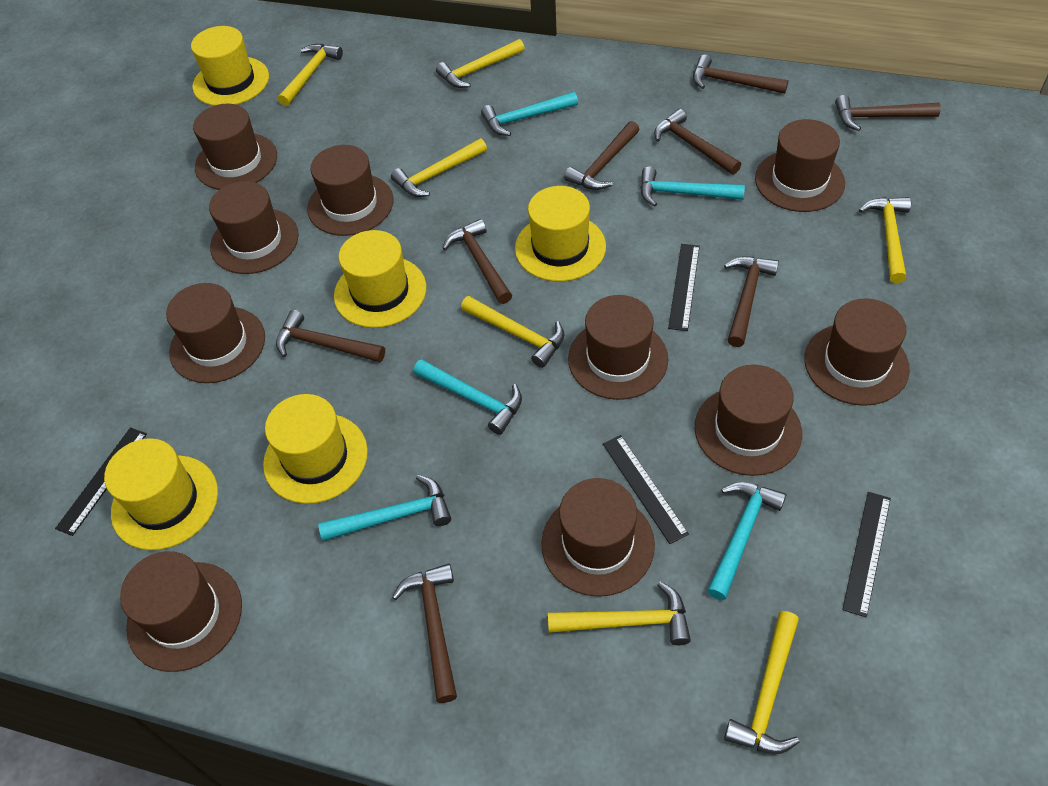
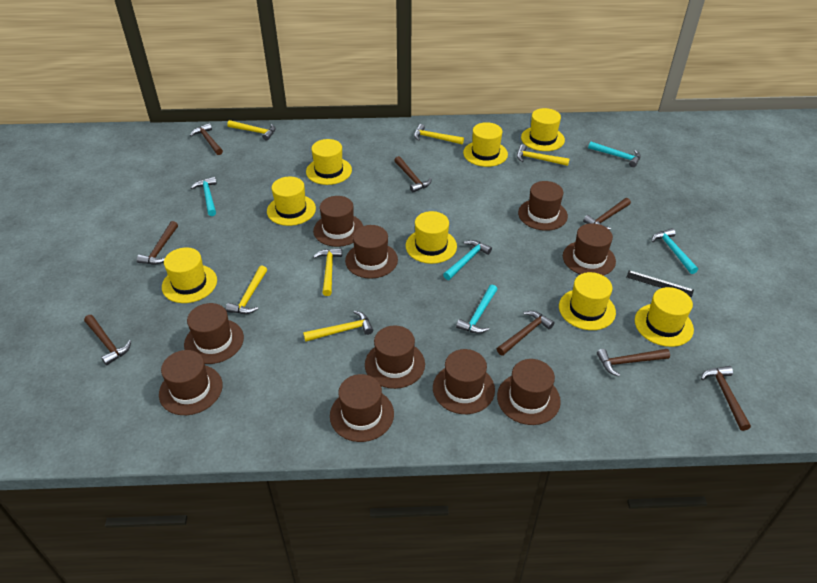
black ruler: [55,427,147,536] [603,435,689,544] [668,244,700,331] [842,492,891,617] = 4 -> [626,270,694,297] = 1
yellow hammer: [278,44,343,106] [391,138,487,197] [436,39,525,88] [461,296,564,368] [548,581,691,645] [724,611,800,754] [859,197,911,283] = 7 -> [226,265,267,314] [227,120,275,141] [303,311,373,342] [313,248,342,296] [414,124,464,144] [517,144,570,166] = 6
yellow hat: [104,438,218,550] [191,26,269,106] [263,394,368,504] [334,230,426,328] [515,186,606,282] = 5 -> [162,247,217,303] [267,177,316,226] [306,139,352,185] [406,211,457,264] [463,122,508,167] [521,108,565,151] [559,272,616,330] [635,287,694,347] = 8

